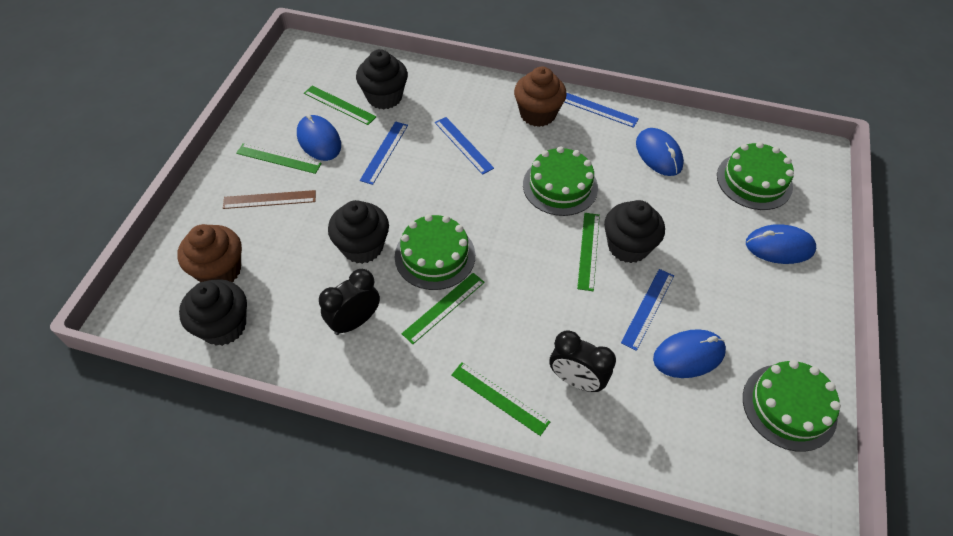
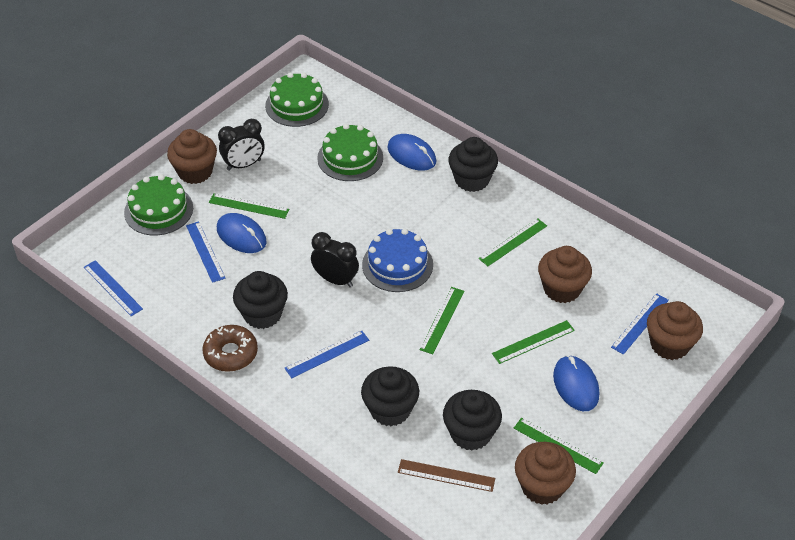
blue cake: none = 0 -> [362,228,433,292] = 1
blue mouse: [297,114,341,161] [636,128,684,176] [653,329,726,378] [746,224,816,264] = 4 -> [217,213,267,253] [387,134,437,171] [553,355,599,411] = 3
brown cupcake: [177,224,242,282] [514,67,567,127] = 2 -> [167,129,217,184] [515,442,576,505] [538,246,592,303] [647,301,703,360] = 4
brown donut: none = 0 -> [203,325,258,372] = 1
green cake: [395,214,475,290] [523,147,598,216] [717,142,794,210] [743,360,841,452] = 4 -> [124,174,193,235] [265,73,329,127] [317,124,383,181] = 3

